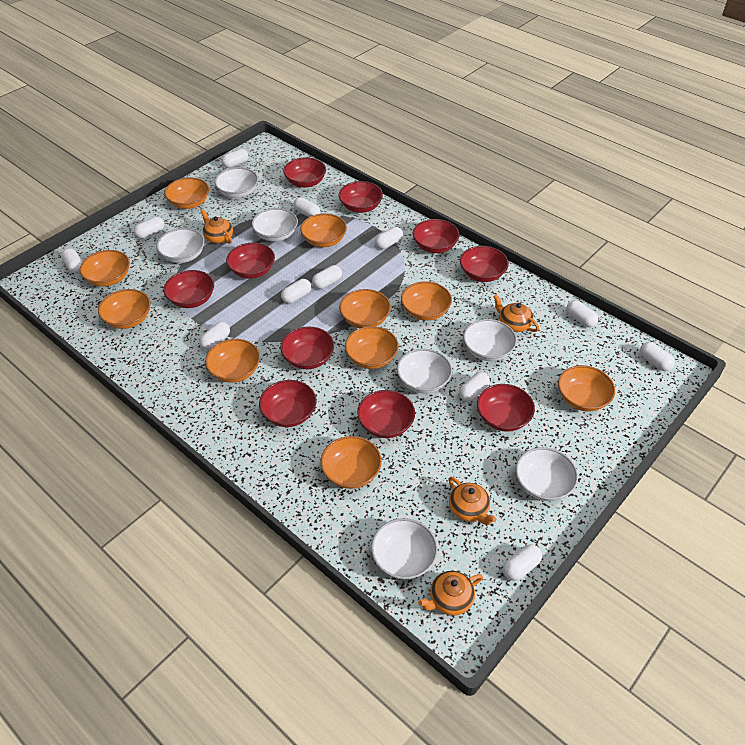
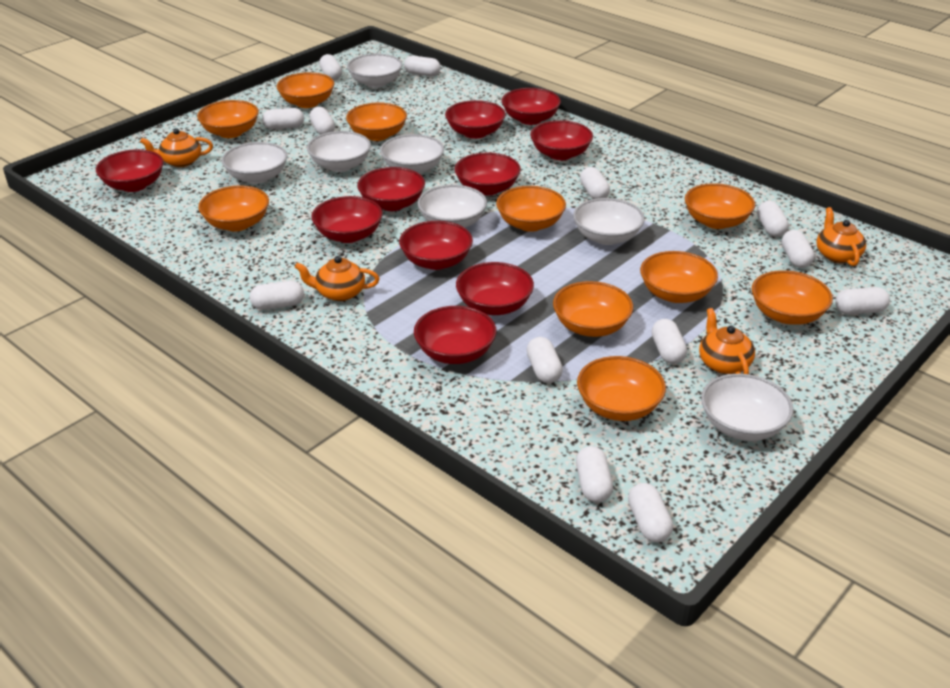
white capsule: [61,248,82,274] [134,217,164,239] [199,322,230,350] [222,149,248,168] [281,279,311,304] [293,197,320,217] [312,265,342,289] [375,227,403,249] [459,372,490,402] [503,544,542,581] [566,300,598,327] [640,342,675,371] = 12 -> [250,281,304,310] [262,108,304,129] [309,107,335,135] [319,54,342,80] [404,56,441,77] [527,337,563,383] [576,446,613,503] [580,167,610,199] [628,483,673,542] [652,319,687,364] [757,201,789,237] [781,230,815,268] [835,287,890,315] = 13

